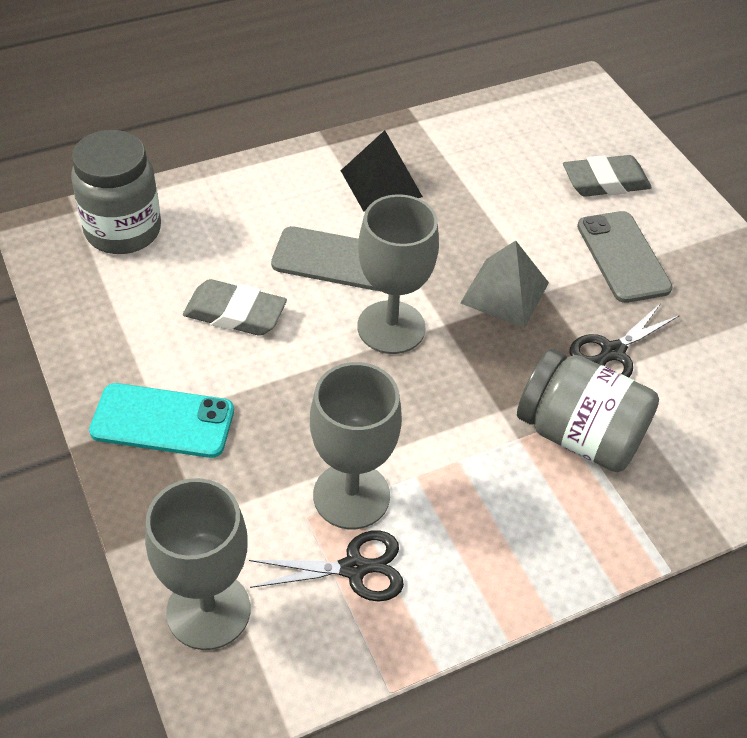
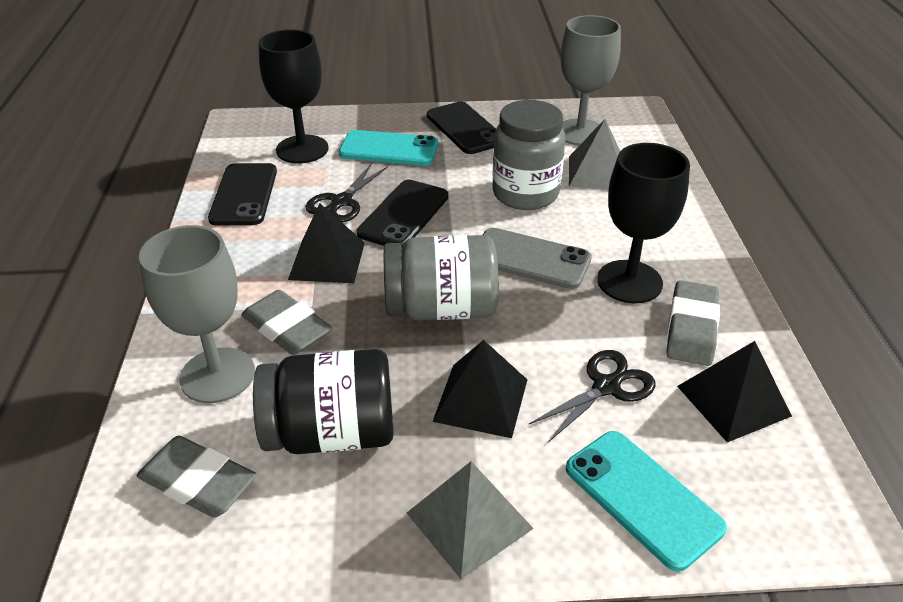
black goblet: none = 0 -> [259,29,329,163] [597,143,690,304] = 2
black jar: none = 0 -> [253,349,394,454] = 1
black phone: none = 0 -> [208,163,277,226] [357,180,448,246] [427,102,496,154] = 3
black pyramid: [341,130,423,212] = 1 -> [288,203,365,283] [433,340,528,438] [677,341,792,443] = 3
grey eraser: [183,279,287,336] [563,155,652,197] = 2 -> [137,436,257,518] [242,290,332,355] [667,280,720,366] = 3
grey goblet: [145,478,250,650] [310,362,402,529] [357,194,439,354] = 3 -> [139,225,255,403] [561,15,621,146] = 2
grey phone: [271,226,379,291] [577,211,673,303] = 2 -> [483,228,592,289] = 1
grey pyramid: [460,240,549,328] = 1 -> [407,461,534,579] [569,119,620,189] = 2
turquoise phone: [89,383,234,458] = 1 -> [339,130,439,166] [566,431,727,572] = 2

